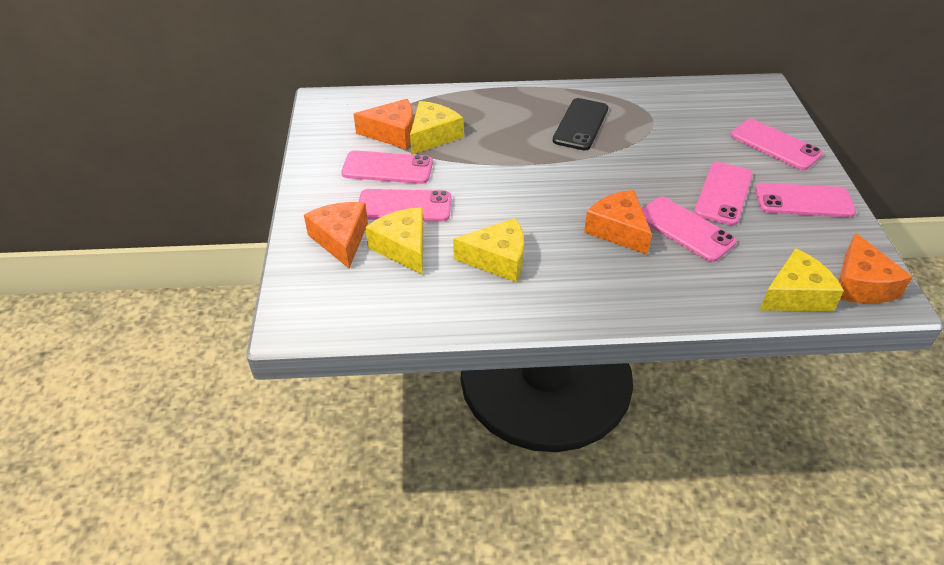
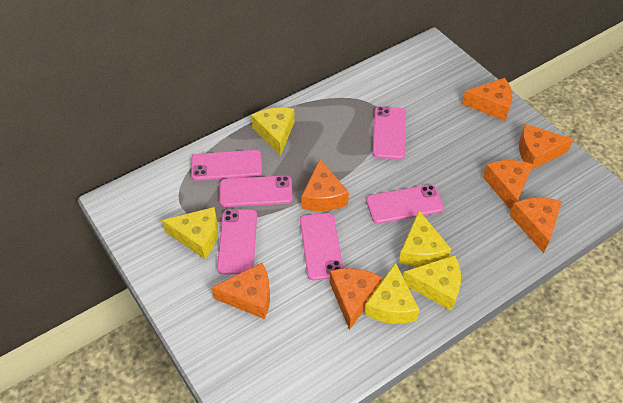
black phone: [552,98,608,150] = 1 -> none = 0
orange cheese: [304,202,368,268] [354,99,413,149] [584,190,652,255] [839,233,912,303] = 4 -> [211,263,270,319] [301,159,349,211] [330,268,382,330] [462,78,512,121] [483,160,533,210] [510,198,562,253] [519,124,574,170] = 7
yellow cheese: [365,207,424,275] [410,101,463,155] [453,218,524,282] [760,248,844,312] = 4 -> [162,207,218,259] [251,108,295,156] [364,262,419,324] [399,211,451,267] [403,255,461,311] = 5

